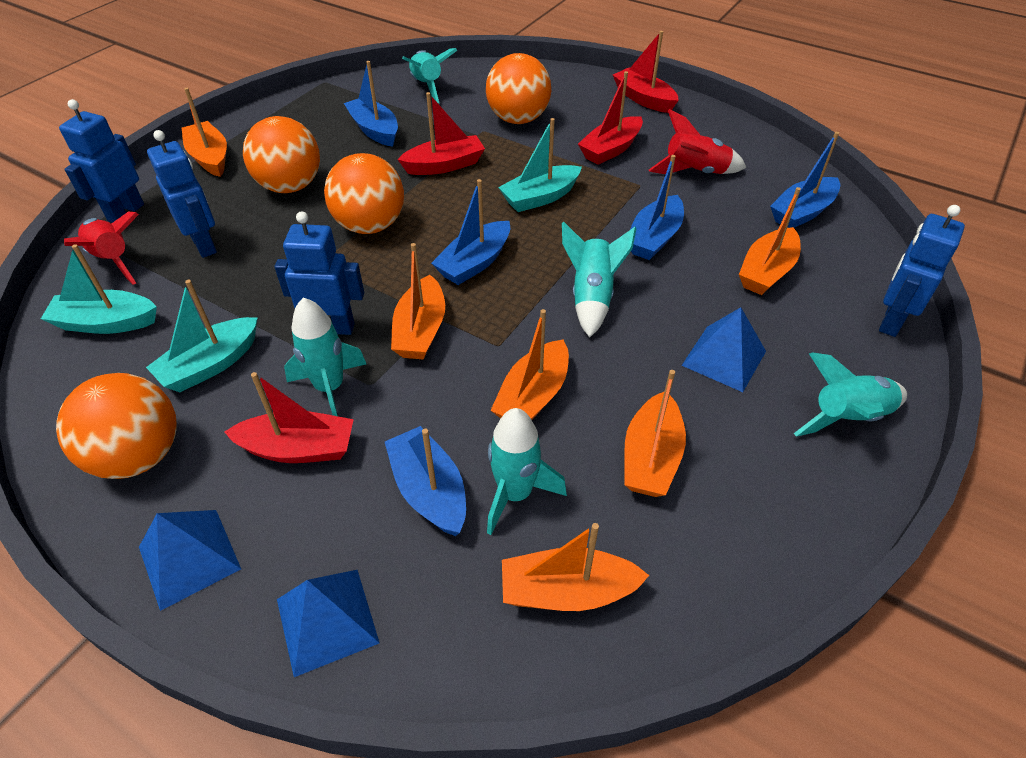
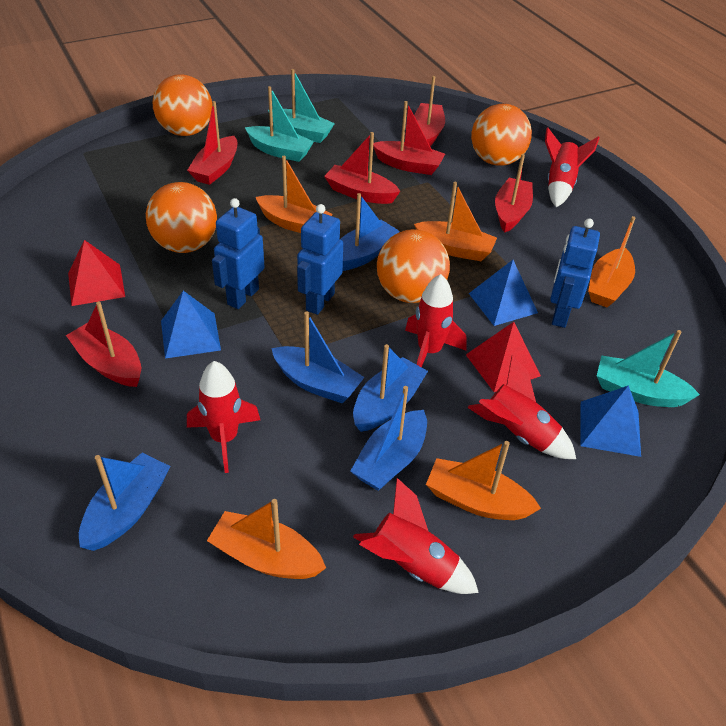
blue robot: [59,99,144,223] [147,130,217,258] [275,211,364,335] [879,205,965,337] = 4 -> [212,198,265,309] [297,204,343,315] [550,218,600,328] = 3
orange boat: [182,88,227,177] [391,243,445,360] [490,309,569,420] [502,523,649,611] [624,370,686,497] [739,187,801,295] = 6 -> [207,499,326,579] [256,156,333,233] [414,182,497,261] [426,441,541,520] [588,216,635,308] = 5
red boat: [225,372,354,463] [397,92,485,175] [578,71,643,165] [613,31,679,113] = 4 -> [66,302,141,387] [187,101,237,185] [324,132,400,204] [373,101,445,175] [414,76,445,146] [495,154,533,233] = 6
red pyramid: none = 0 -> [68,240,125,306] [466,322,541,392] = 2
red rocket: [64,212,139,285] [649,109,746,174] = 2 -> [187,361,260,473] [353,478,479,594] [405,274,467,367] [467,355,576,459] [545,127,599,207] = 5
turquoise rocket: [284,297,366,416] [402,48,458,103] [487,408,567,535] [562,222,637,338] [794,352,907,437] = 5 -> none = 0

